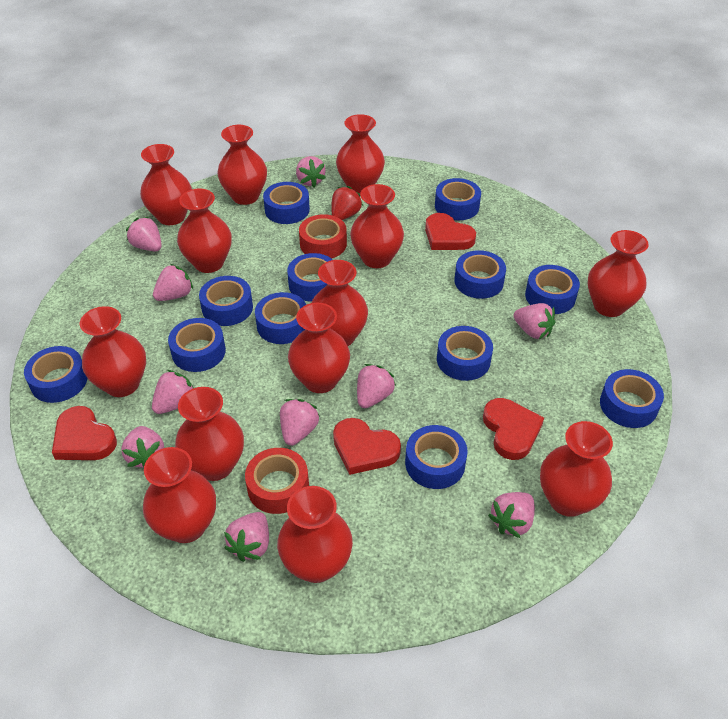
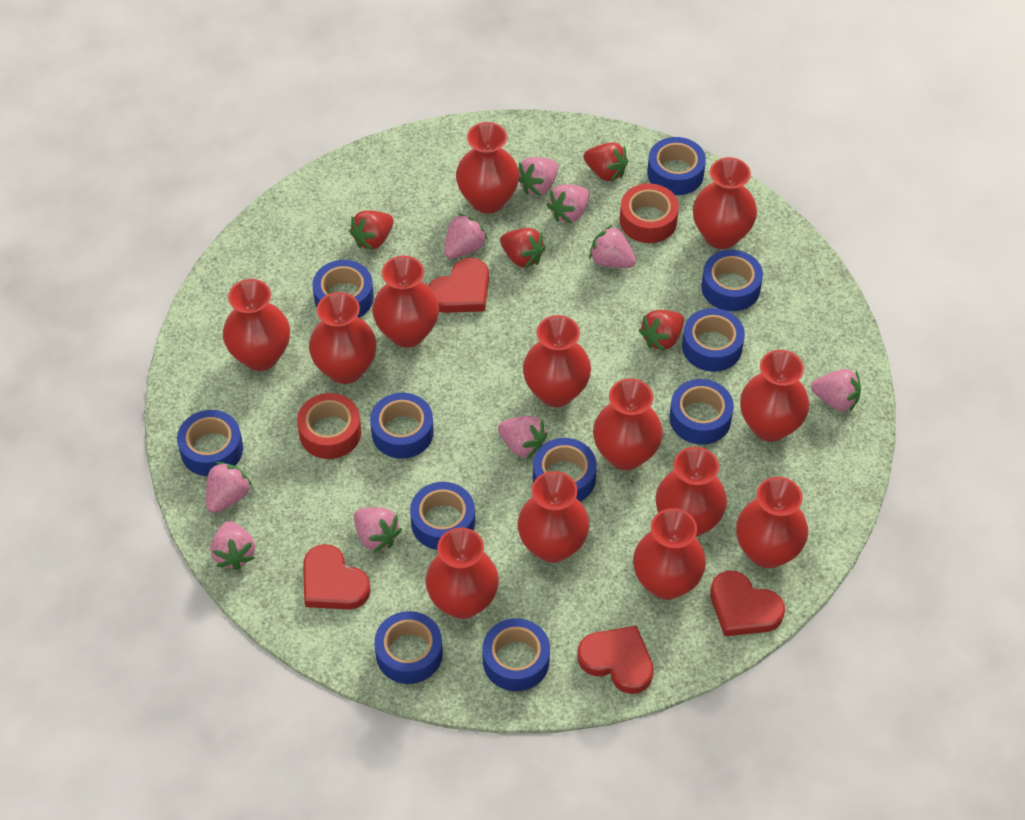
blue tape: [24,346,87,403] [168,318,226,372] [199,276,253,326] [255,292,306,344] [263,182,310,224] [287,253,333,302] [405,425,468,489] [435,178,481,220] [437,326,493,381] [455,250,506,299] [525,265,580,314] [600,369,664,428] = 12 -> [177,410,243,476] [313,260,374,318] [370,393,434,459] [374,611,443,684] [410,482,475,550] [482,618,550,691] [533,438,597,502] [647,137,706,195] [669,379,734,444] [682,308,745,372] [701,250,763,311] = 11
pink strawberry: [121,426,164,468] [126,217,162,251] [152,370,194,414] [153,264,193,301] [224,512,269,562] [280,399,320,446] [296,156,326,187] [357,364,396,408] [488,492,535,538] [513,303,556,339] = 10 -> [206,462,252,513] [210,521,255,570] [354,507,402,553] [444,213,488,259] [498,416,547,459] [519,157,558,196] [547,184,590,224] [589,225,636,268] [811,369,861,412] = 9
red strawberry: [331,186,363,220] = 1 -> [349,210,394,251] [500,228,546,268] [583,142,628,182] [639,310,684,352] = 4

